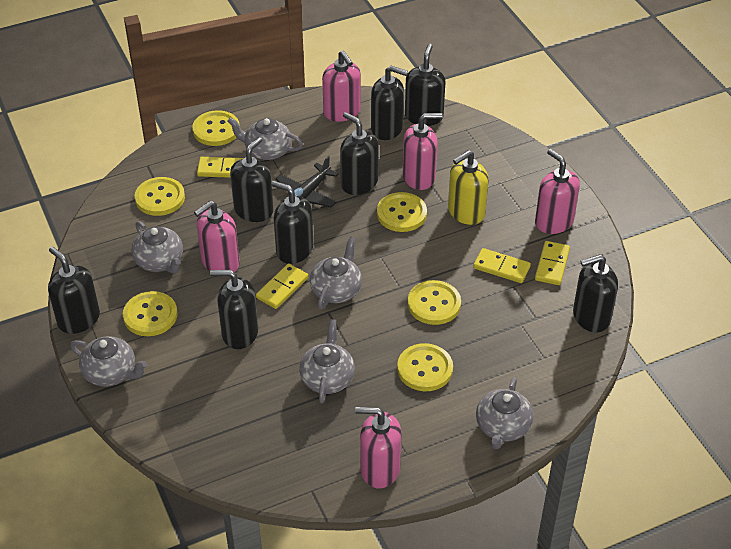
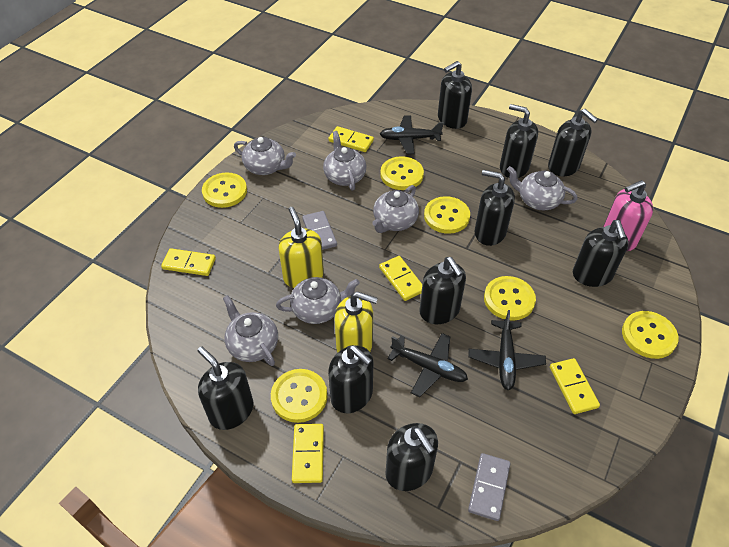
black plane: [276,156,339,207] = 1 -> [380,115,444,154] [387,333,468,397] [468,310,546,390] = 3
black soap dispenser: [48,246,100,334] [210,270,259,349] [230,137,273,222] [272,181,313,264] [340,112,379,195] [371,66,408,140] [405,44,445,126] [573,254,618,333] = 8 -> [197,346,253,430] [328,345,373,413] [385,423,438,491] [419,257,466,324] [438,61,472,129] [475,170,515,246] [500,104,538,178] [548,109,598,176] [573,220,629,287] = 9
grey domino: none = 0 -> [302,211,337,250] [468,453,510,521] = 2
pink soap dispenser: [194,201,240,272] [322,50,361,122] [355,407,402,488] [403,113,443,190] [535,149,580,234] = 5 -> [603,180,653,251] = 1
yellow domino: [197,157,244,178] [256,263,308,309] [473,248,531,283] [535,241,570,285] = 4 -> [161,248,216,276] [292,424,324,483] [328,126,374,152] [379,256,422,301] [550,358,600,414] = 5
yellow soap dispenser: [448,150,489,225] = 1 -> [278,207,324,288] [335,291,378,353] = 2

